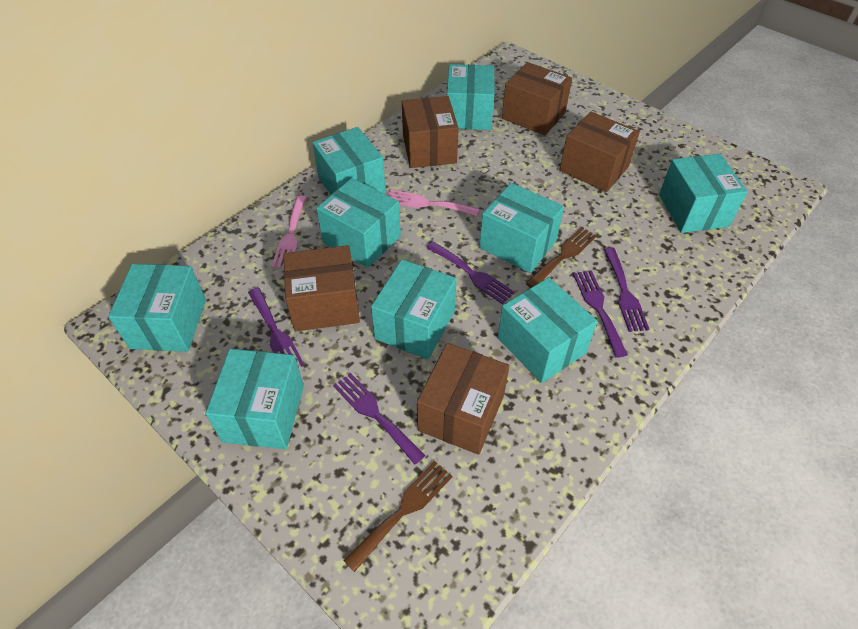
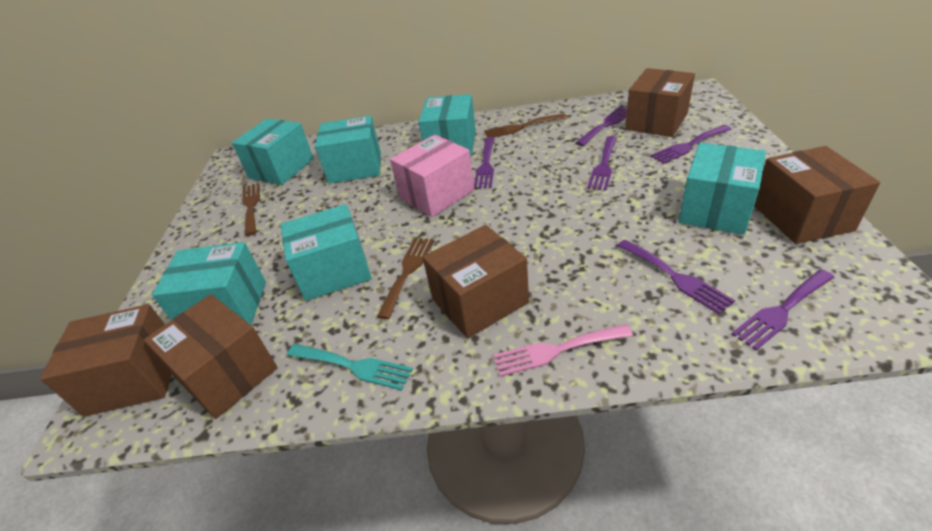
brown fork: [344,461,453,572] [525,227,597,288] = 2 -> [242,183,260,236] [377,238,433,319] [484,114,567,138] = 3
pink box: none = 0 -> [390,135,475,217] = 1
pink fork: [272,196,307,269] [388,189,479,216] = 2 -> [493,324,633,377] = 1
purple fork: [248,288,304,368] [333,373,426,465] [426,241,515,304] [573,270,628,358] [604,247,649,332] = 5 -> [474,137,495,189] [576,107,627,146] [587,136,617,191] [617,239,735,314] [650,125,731,164] [731,269,835,350] = 6
turquoise box: [108,264,206,352] [205,349,304,449] [312,127,386,195] [316,178,401,268] [371,259,457,359] [447,64,494,130] [479,183,564,273] [497,277,597,383] [659,154,748,233] = 9 -> [152,242,266,325] [232,118,314,185] [281,204,372,301] [315,115,381,184] [419,94,476,157] [678,143,766,235] = 6
turquoise fork: none = 0 -> [287,344,413,390] = 1

